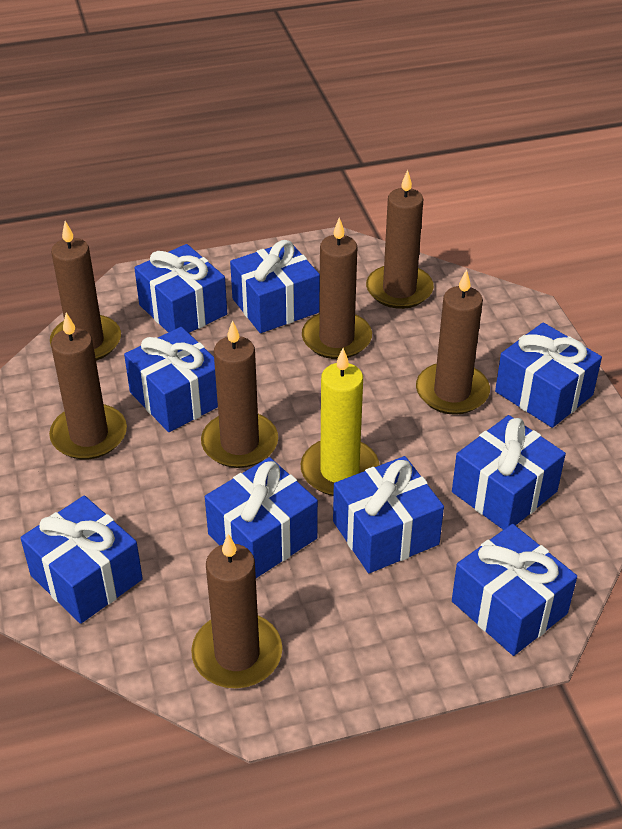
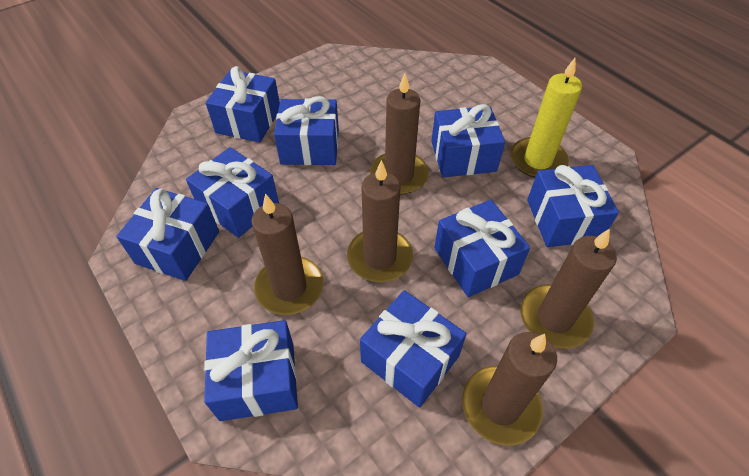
brown candle: [49,313,127,460] [50,221,121,361] [191,534,282,688] [201,320,278,468] [302,217,372,359] [366,170,434,309] [416,269,490,415] = 7 -> [252,194,323,315] [347,160,413,282] [370,73,429,195] [462,332,557,446] [521,229,617,349] = 5

